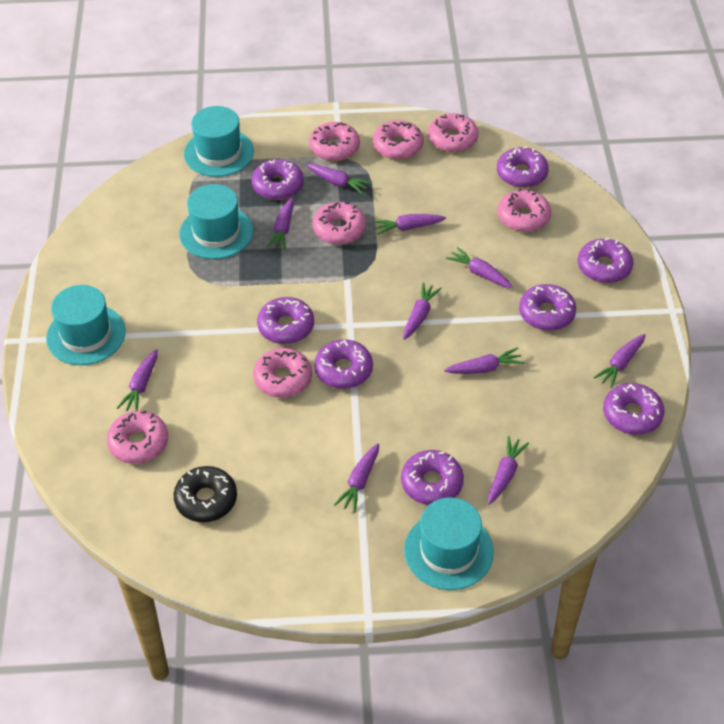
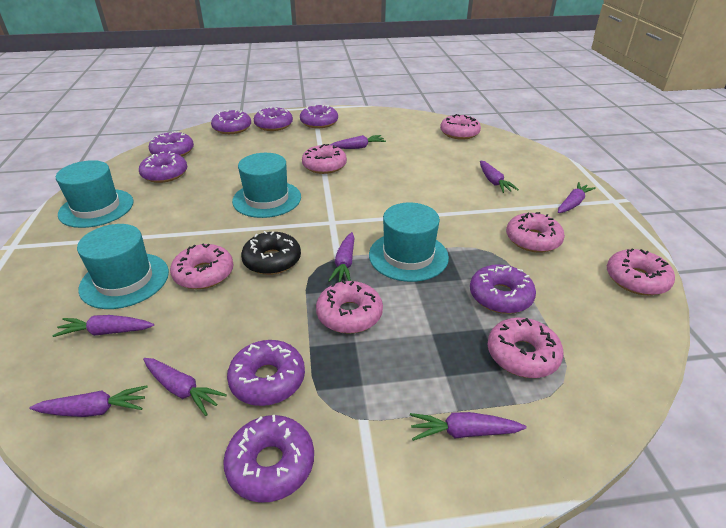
purple carrot: [117,349,158,411] [266,197,294,250] [306,164,372,195] [334,443,379,513] [373,214,446,235] [403,282,442,340] [444,347,524,374] [446,247,513,288] [488,436,529,505] [593,334,646,388] = 10 -> [29,385,148,417] [52,315,154,337] [143,358,227,416] [328,232,354,282] [330,135,386,149] [410,412,527,441] [480,161,519,193] [558,182,596,213] = 8

